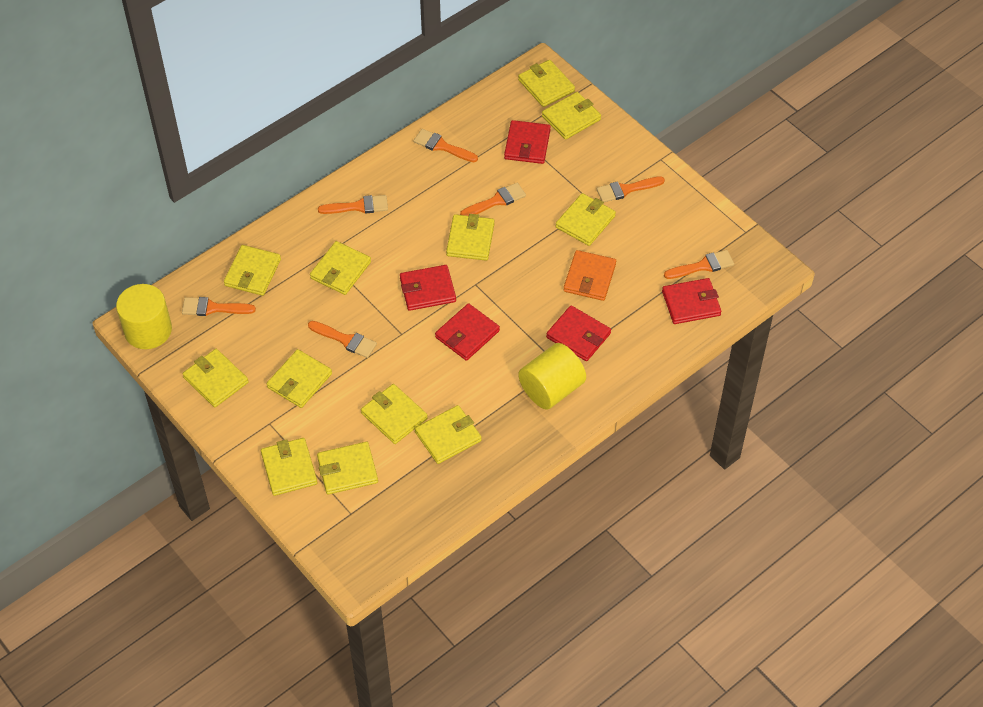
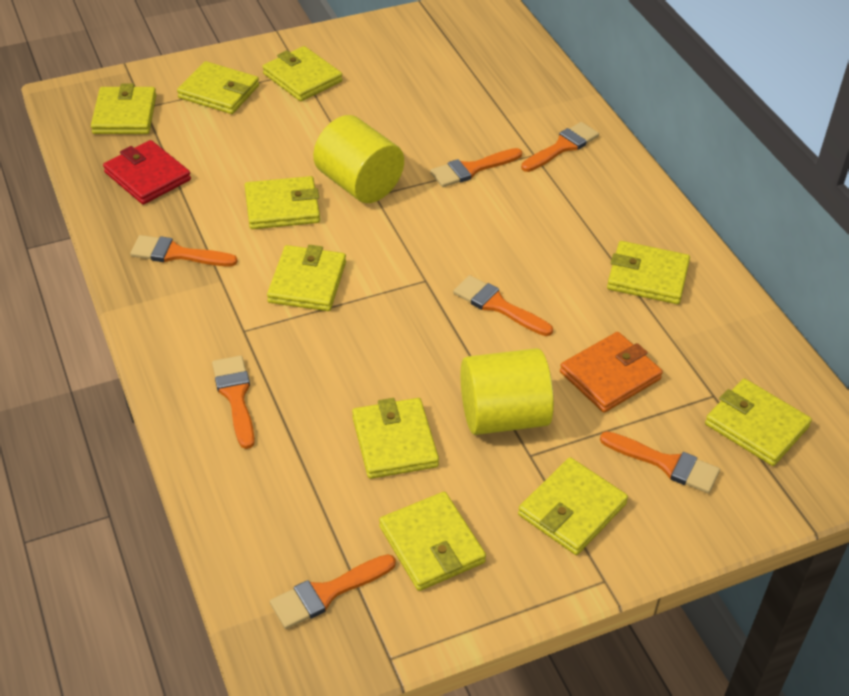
red wallet: [400,265,456,311] [435,303,500,361] [504,120,551,164] [546,305,611,361] [662,278,721,324] = 5 -> [103,140,191,204] = 1
yellow wallet: [182,349,249,407] [224,245,281,296] [261,438,317,496] [267,349,332,408] [310,241,371,295] [317,442,378,495] [361,384,428,444] [415,405,482,464] [446,214,494,261] [518,60,575,107] [542,92,601,140] [555,193,616,246] = 12 -> [91,84,156,134] [177,61,259,114] [245,176,320,229] [262,46,343,101] [267,245,346,311] [352,398,439,479] [379,492,486,591] [518,457,628,555] [607,241,690,304] [705,378,812,466] = 10

